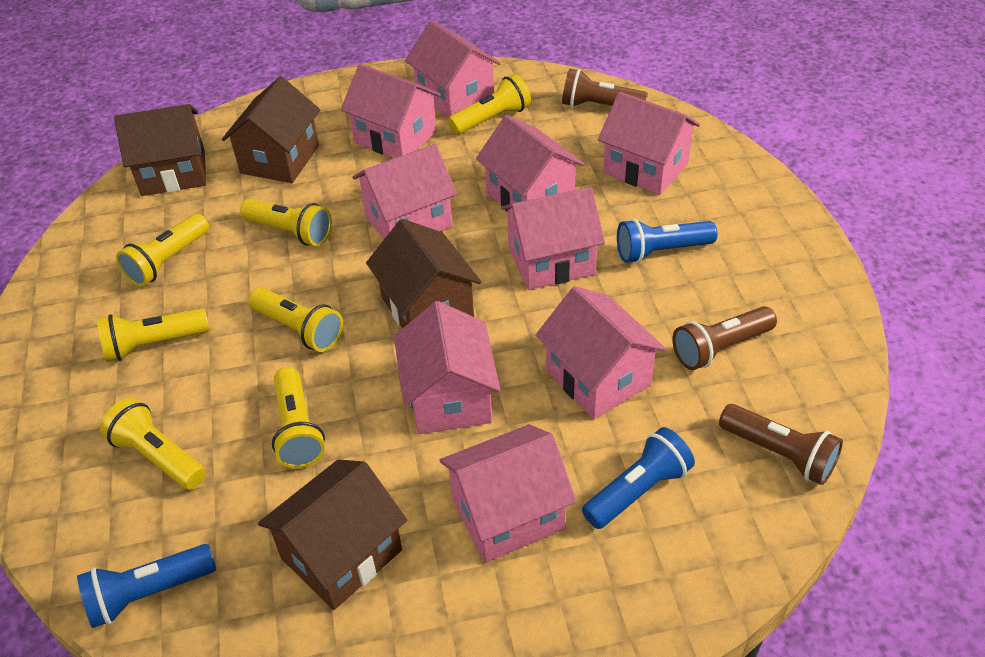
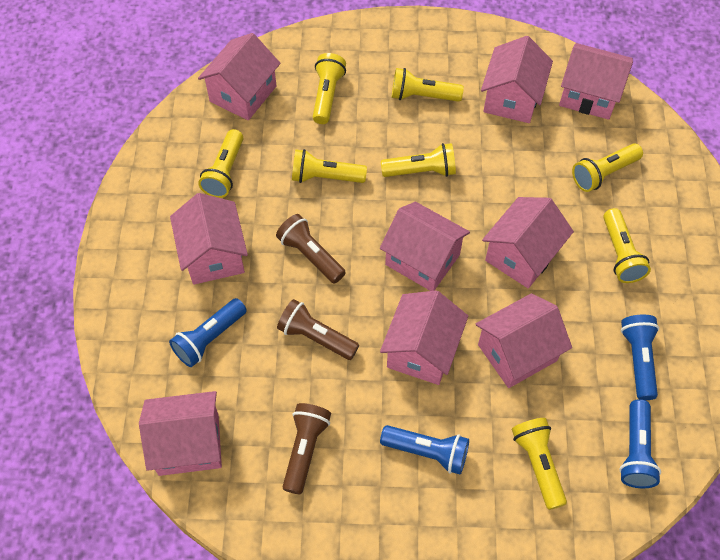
blue flashlight: [77,544,216,628] [582,427,695,529] [617,219,718,263] = 3 -> [169,298,247,367] [380,425,469,475] [619,399,661,488] [621,315,659,400] = 4
brown house: [114,104,206,196] [222,76,320,183] [258,459,407,610] [366,219,481,329] = 4 -> none = 0
yellow flashlight: [97,308,209,362] [100,398,206,490] [116,214,209,287] [240,199,332,246] [249,287,343,352] [272,367,325,468] [448,74,531,134] = 7 -> [198,129,243,198] [292,149,367,183] [313,53,346,124] [381,143,456,177] [392,68,464,102] [512,418,567,510] [572,143,643,192] [603,208,651,283] = 8

